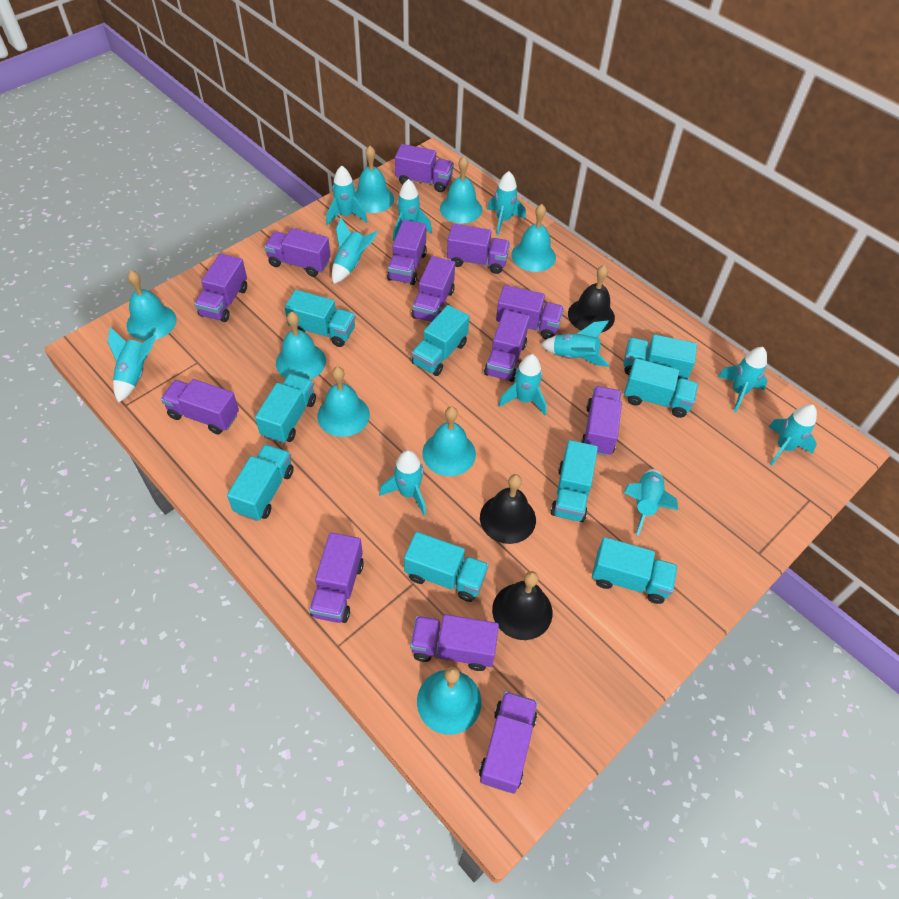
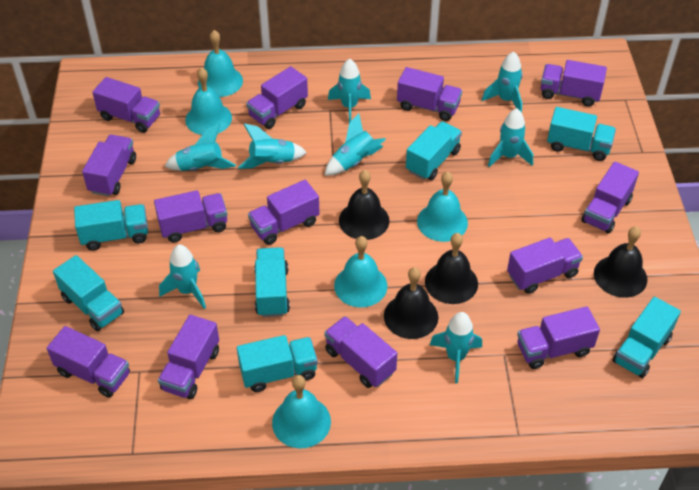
black bell: [480,474,536,544] [492,571,553,640] [568,265,615,333] = 3 -> [339,170,389,240] [384,267,438,339] [425,233,478,304] [594,227,647,298] = 4
turquoise bell: [127,271,176,341] [276,311,326,380] [317,367,370,437] [355,146,394,213] [417,667,481,735] [422,407,476,476] [440,156,482,223] [511,204,556,272] = 8 -> [185,67,232,135] [198,30,243,97] [272,375,331,448] [334,236,388,307] [417,172,468,242] = 5
turquoise rocket: [108,327,156,403] [326,166,367,225] [332,217,378,284] [379,450,426,515] [393,179,432,241] [487,171,526,236] [498,354,547,416] [540,321,610,367] [624,469,678,536] [717,347,768,412] [768,404,817,466] = 11 -> [159,244,206,309] [165,124,236,171] [238,123,307,169] [325,113,386,175] [328,58,371,123] [430,312,482,383] [482,51,523,113] [488,108,533,167] = 8
turquoise truck: [227,444,294,521] [255,374,316,444] [284,290,356,347] [404,532,489,602] [412,305,470,376] [550,440,598,522] [592,537,678,604] [623,334,697,381] [624,358,698,418] = 9 -> [53,255,124,331] [74,200,148,251] [237,335,318,392] [254,247,290,317] [406,121,462,180] [547,107,616,161] [612,297,681,378] = 7

